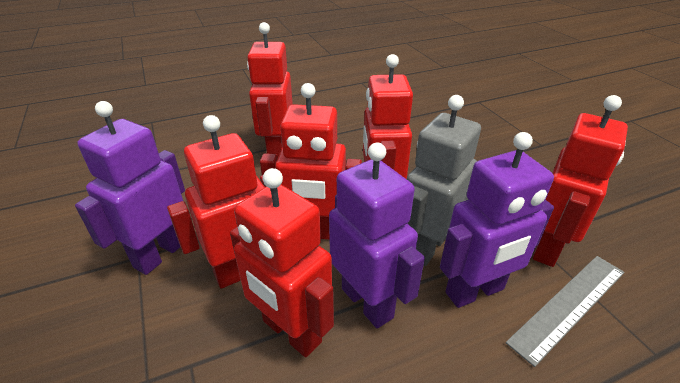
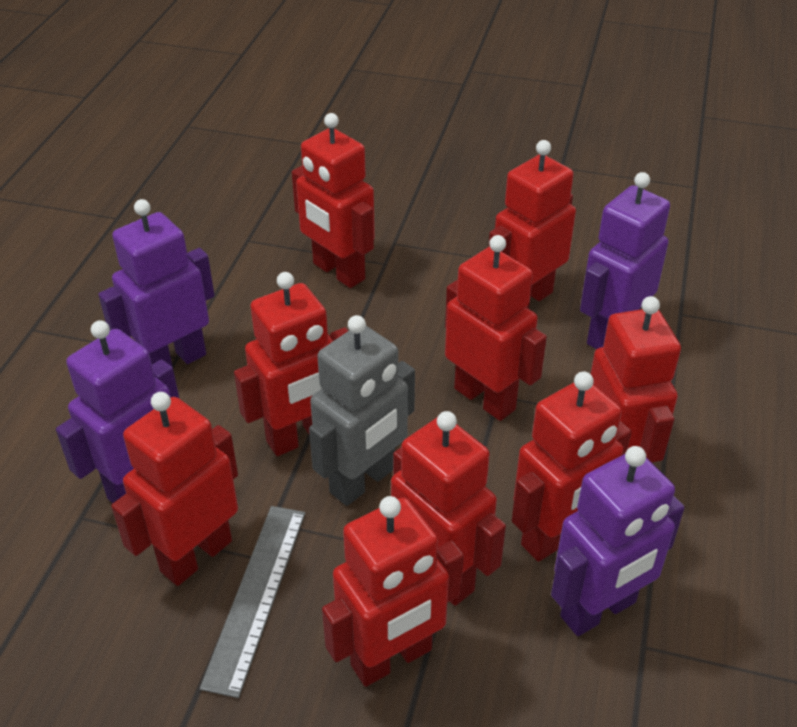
purple robot: [75,101,185,275] [329,143,425,328] [440,132,554,308] = 3 -> [56,320,179,503] [98,199,214,367] [551,446,685,636] [580,172,670,349] = 4
red robot: [167,115,266,289] [230,168,334,357] [247,22,293,156] [260,83,362,240] [363,54,413,179] [533,95,628,267] = 6 -> [111,392,238,586] [234,272,349,456] [292,113,375,288] [322,496,464,687] [391,411,506,606] [445,235,547,421] [489,140,576,309] [512,371,631,562] [591,296,681,463] = 9

